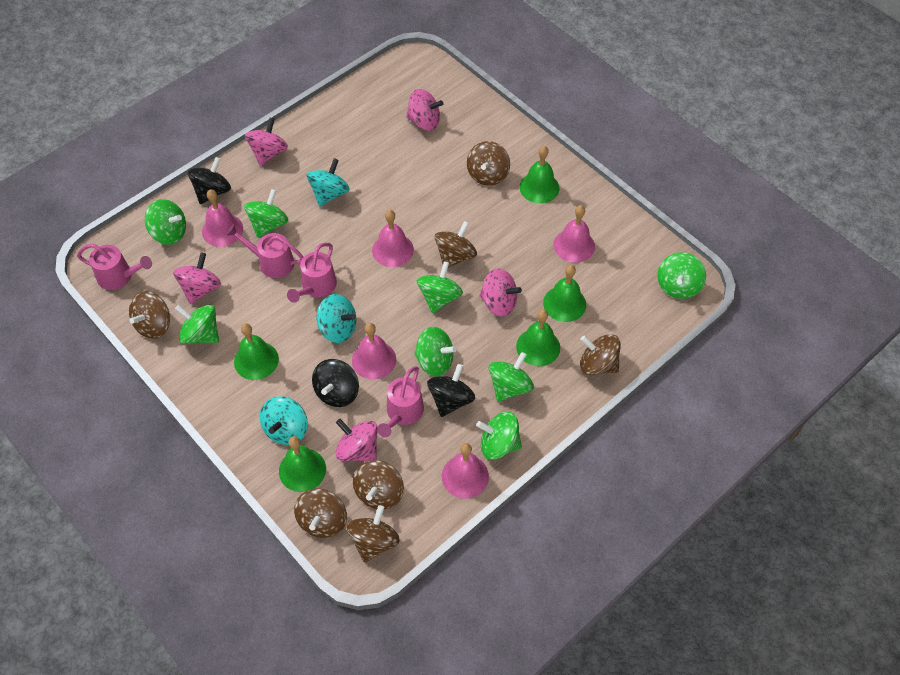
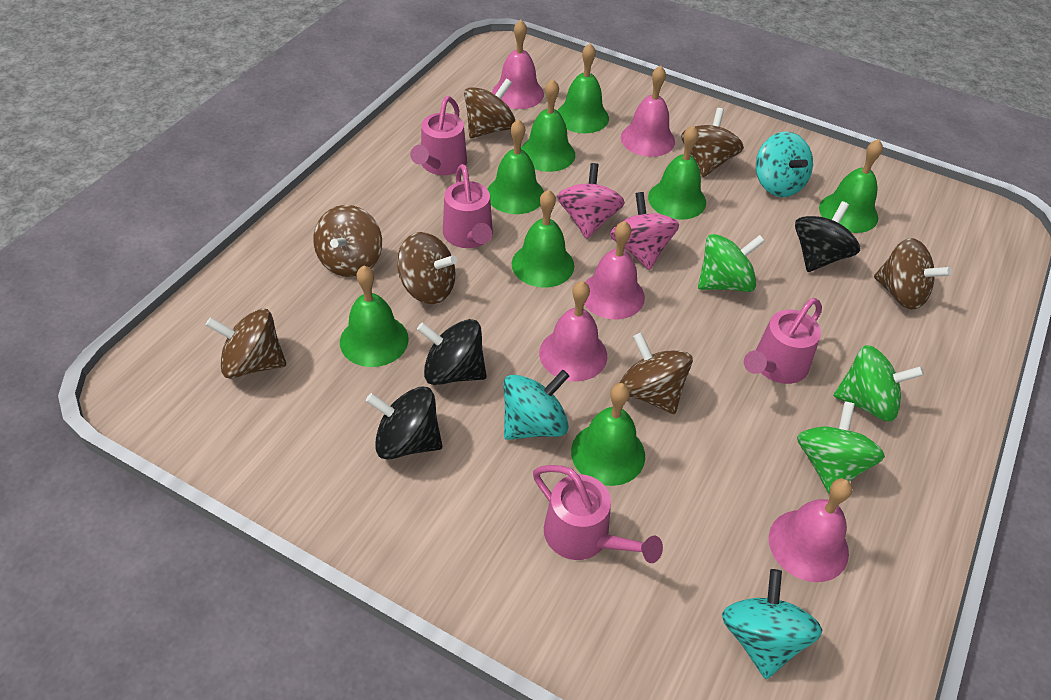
green bell: [234,323,279,380] [279,436,326,492] [516,309,560,366] [519,146,559,203] [543,265,586,322] = 5 -> [340,266,409,367] [488,119,544,214] [512,190,574,288] [521,79,575,172] [557,43,609,133] [571,383,645,486] [648,125,706,220] [819,139,883,233] = 8
green spinning top: [145,199,186,245] [175,305,219,344] [244,189,289,238] [414,327,457,376] [417,261,463,313] [476,412,522,460] [489,352,534,402] [658,252,706,299] = 8 -> [698,234,765,292] [797,401,885,494] [834,345,924,422] = 3
pink spinning top: [173,252,221,304] [245,117,288,166] [336,419,378,461] [406,89,443,131] [479,269,522,317] = 5 -> [557,163,625,239] [610,192,679,270] = 2

